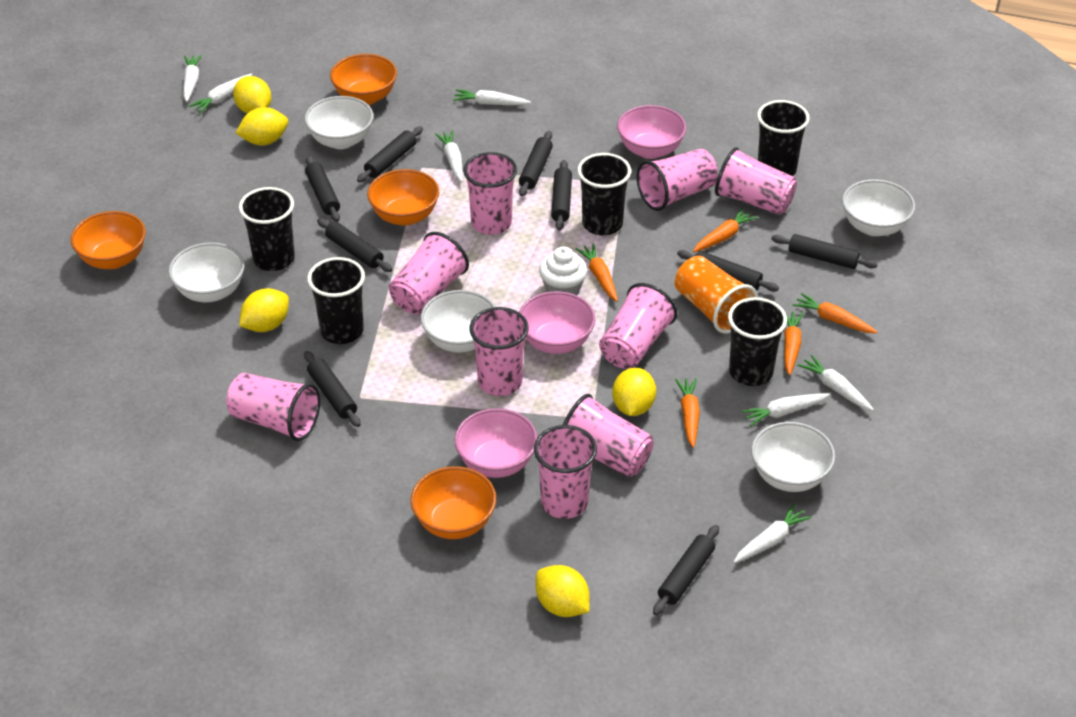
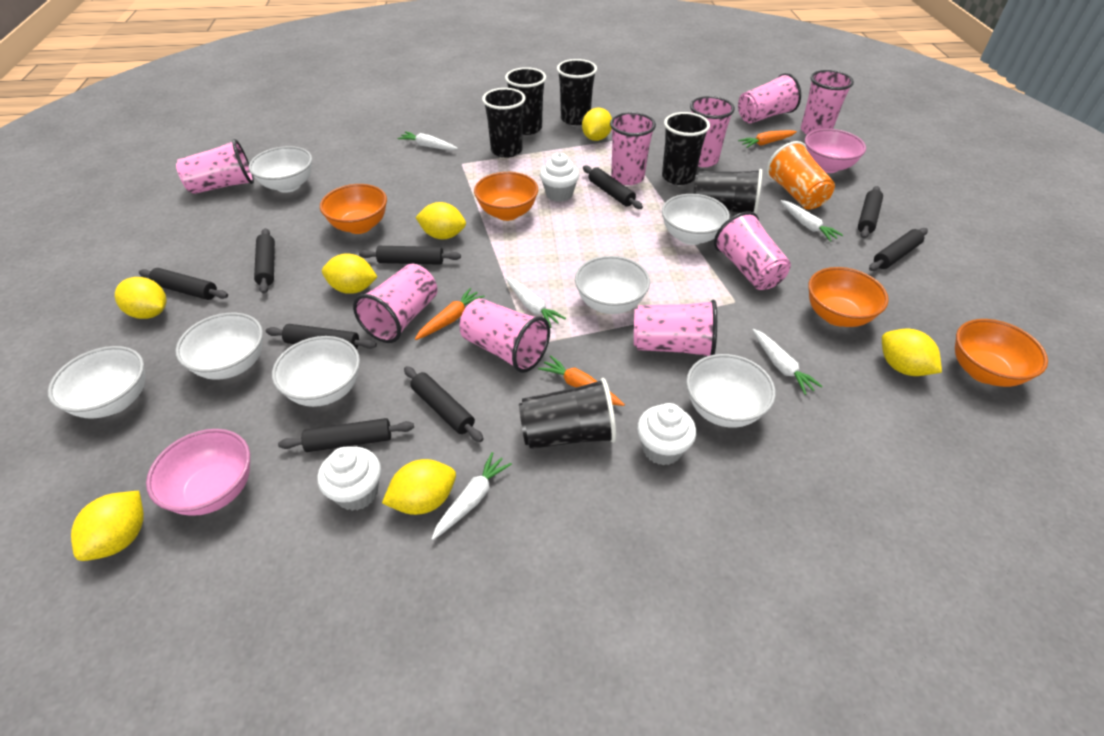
black cup: [239,187,295,271] [307,257,365,344] [577,153,631,235] [728,297,787,386] [757,100,810,176] = 5 -> [482,88,526,158] [505,67,546,135] [519,378,616,449] [557,59,597,125] [662,112,710,185] [693,169,762,214] = 6
orange carrot: [575,244,618,302] [675,378,700,448] [693,208,758,252] [784,311,804,375] [793,293,877,333] = 5 -> [415,288,485,340] [538,355,625,406] [738,130,797,148] = 3
pink bowl: [454,408,537,478] [519,291,595,354] [617,105,686,159] = 3 -> [146,429,250,516] [805,129,866,173] = 2
white bowl: [168,242,245,302] [305,96,373,149] [421,290,496,353] [751,422,835,492] [842,179,915,236] = 5 -> [48,346,145,419] [175,313,263,380] [249,146,312,193] [272,336,360,407] [575,256,650,314] [662,194,730,245] [686,354,776,428] = 7
white carrot: [183,55,202,102] [189,74,252,114] [435,130,463,182] [453,89,531,105] [734,504,812,563] [741,393,830,427] [797,355,874,411] = 7 -> [398,131,458,150] [432,452,512,540] [506,278,566,328] [752,329,823,395] [781,200,843,242] = 5
white cupcake: [539,246,587,295] = 1 -> [317,447,381,511] [540,153,579,202] [637,403,696,466] = 3
yellow lemon: [233,76,272,114] [236,107,288,145] [239,288,289,332] [536,565,590,617] [612,368,656,416] = 5 -> [71,491,144,561] [115,277,167,319] [322,253,377,294] [382,459,456,515] [415,202,466,239] [582,108,612,141] [882,329,942,376] = 7

